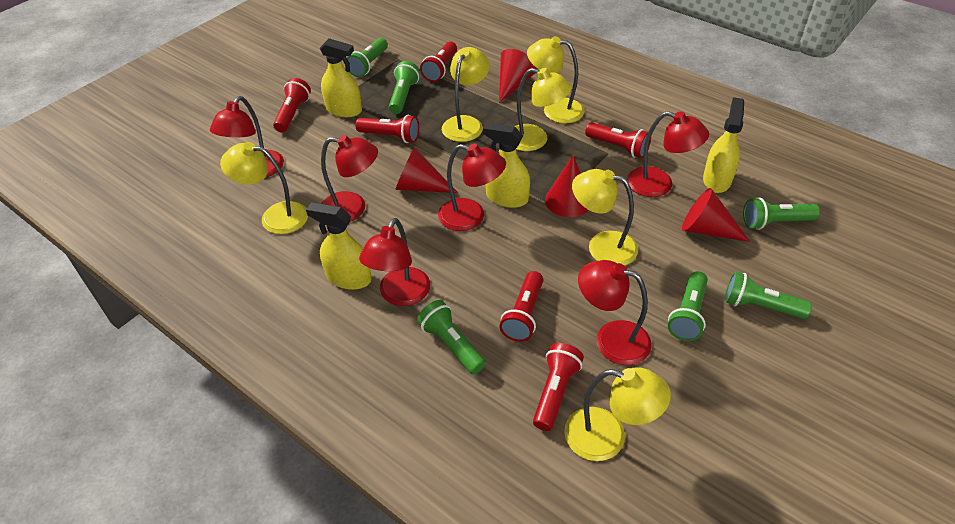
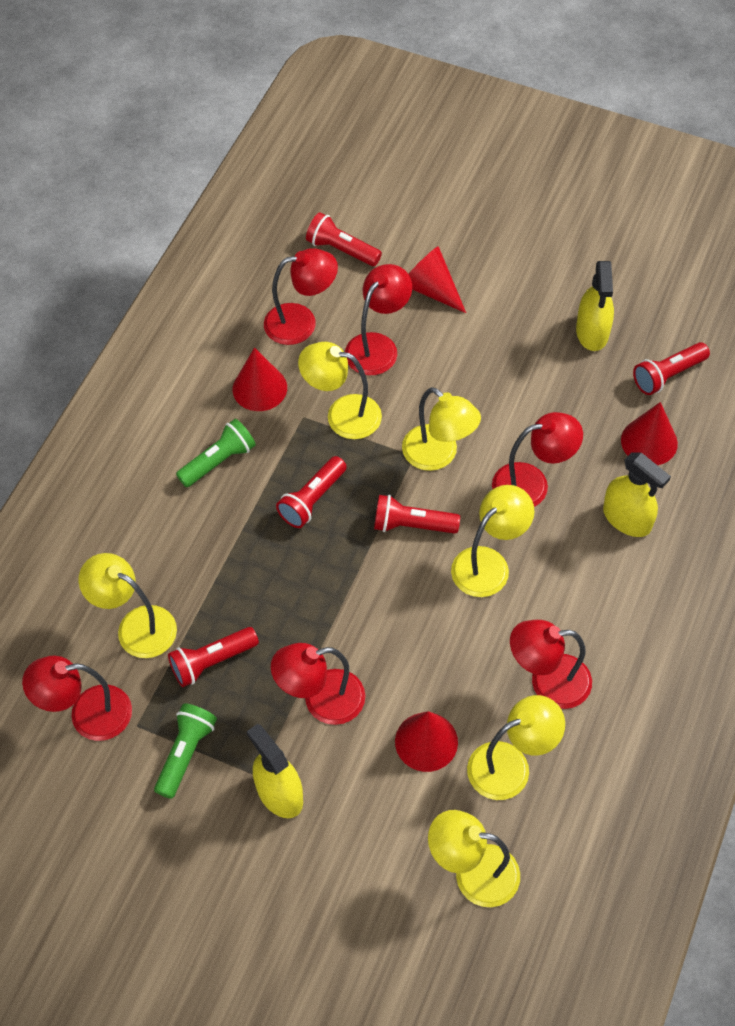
green flashlight: [347,38,388,77] [389,61,420,114] [417,300,486,374] [668,271,708,341] [724,271,812,319] [743,197,820,230] = 6 -> [154,703,217,799] [176,419,256,487] = 2
red flashlight: [273,78,311,132] [356,115,419,143] [420,41,457,82] [499,271,543,342] [533,343,584,431] [585,122,651,158] = 6 -> [168,627,259,687] [276,456,347,528] [306,212,382,266] [374,495,460,534] [633,342,710,395] = 5
yellow spray bottle: [306,202,372,290] [320,38,362,117] [483,123,530,208] [703,97,744,193] = 4 -> [247,724,303,818] [576,261,614,351] [603,452,671,537] = 3

